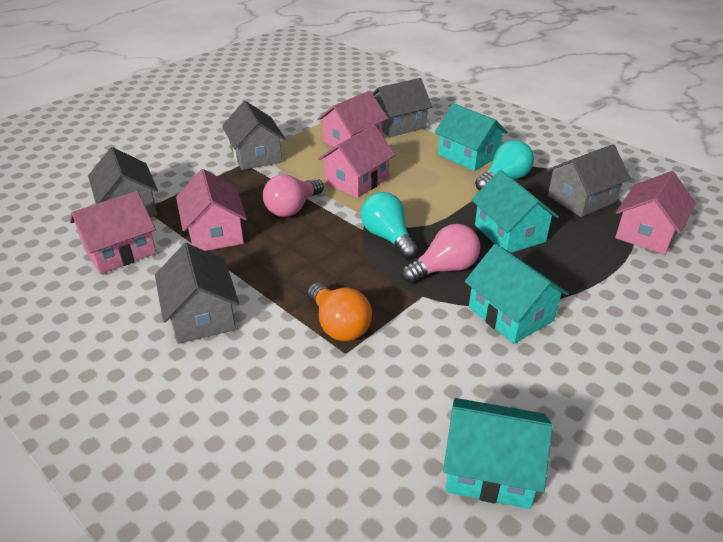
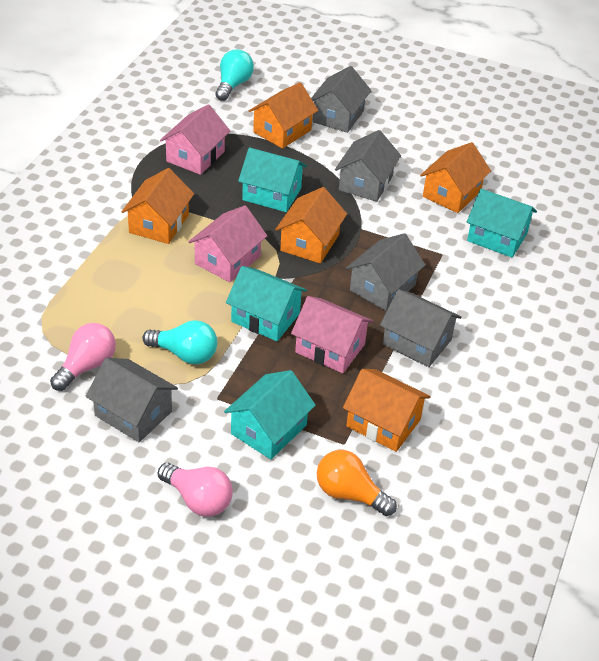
orange house: none = 0 -> [121,168,194,244] [249,82,318,149] [275,187,347,264] [343,369,431,452] [420,142,491,213] = 5
pink house: [70,191,156,274] [176,169,247,251] [317,91,388,147] [318,125,395,198] [615,171,696,255] = 5 -> [160,104,230,175] [188,205,267,282] [291,296,373,373] = 3

